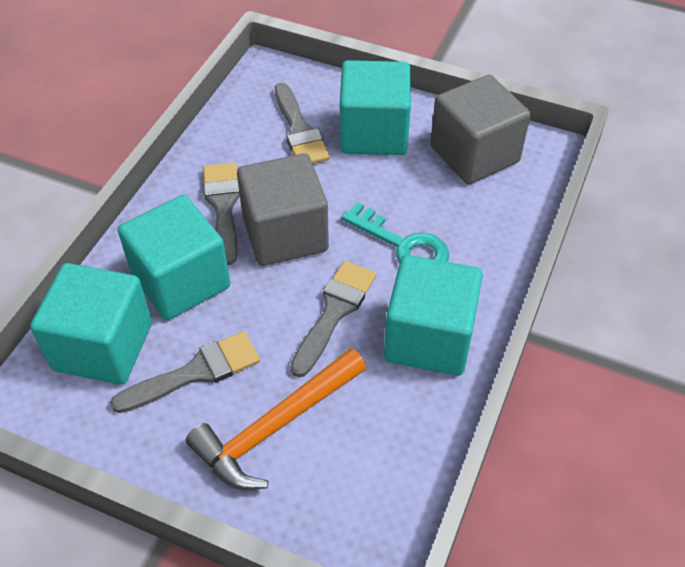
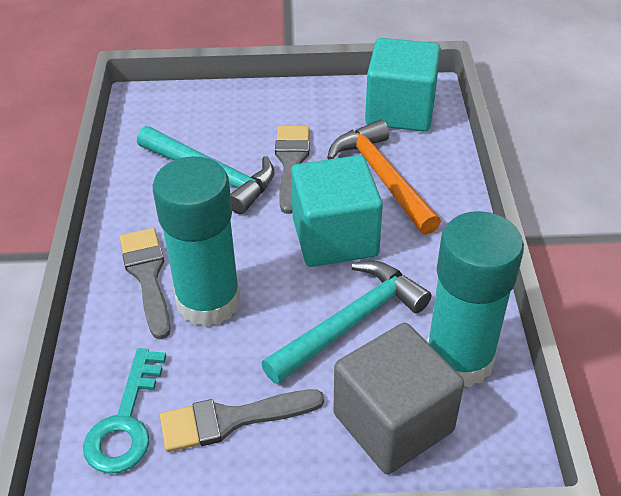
grey brush: [110,331,260,413] [203,162,240,265] [275,83,330,164] [290,261,376,378] = 4 -> [119,228,171,339] [160,389,324,452] [275,126,310,214] = 3
grey cube: [237,153,329,266] [430,75,531,184] = 2 -> [333,323,464,474] = 1
turquoise cube: [30,263,152,384] [118,195,230,320] [340,60,411,155] [384,255,483,376] = 4 -> [291,155,383,267] [365,38,441,132] = 2
turquoise glue stick: none = 0 -> [153,156,241,327] [427,211,524,387] = 2
turquoise hammer: none = 0 -> [137,126,275,214] [261,261,431,384] = 2

